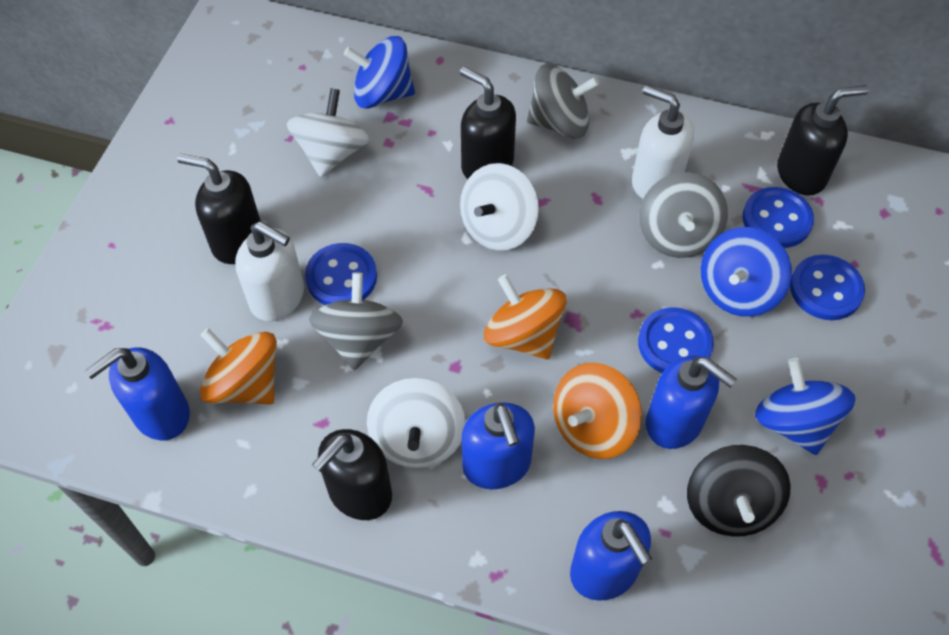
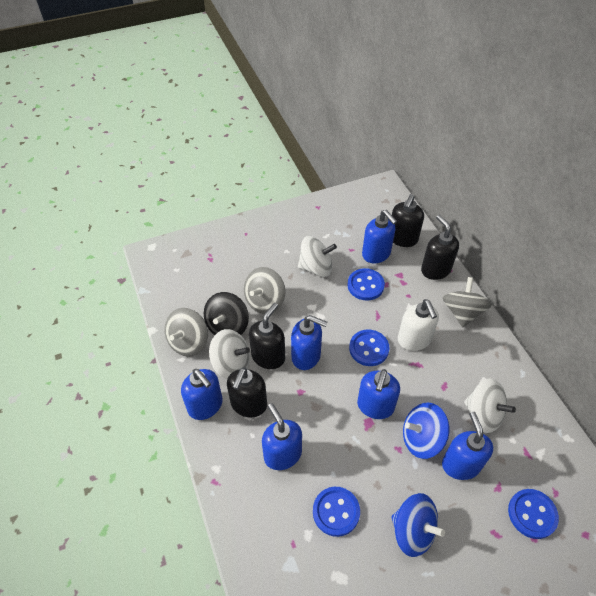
blue soap dispenser: [85,348,190,440] [462,403,535,489] [570,511,652,601] [646,356,737,449] = 4 -> [181,369,223,420] [262,403,302,470] [291,315,328,370] [357,369,400,419] [362,210,397,263] [442,412,493,480] = 6
blue spinning top: [344,36,415,108] [701,227,792,317] [755,358,855,455] = 3 -> [391,493,445,557] [403,403,449,459] = 2
orange spinning top: [200,328,277,404] [484,274,567,359] [553,363,642,459] = 3 -> none = 0
white soap dispenser: [235,222,304,321] [632,85,694,199] = 2 -> [398,299,439,351] = 1

